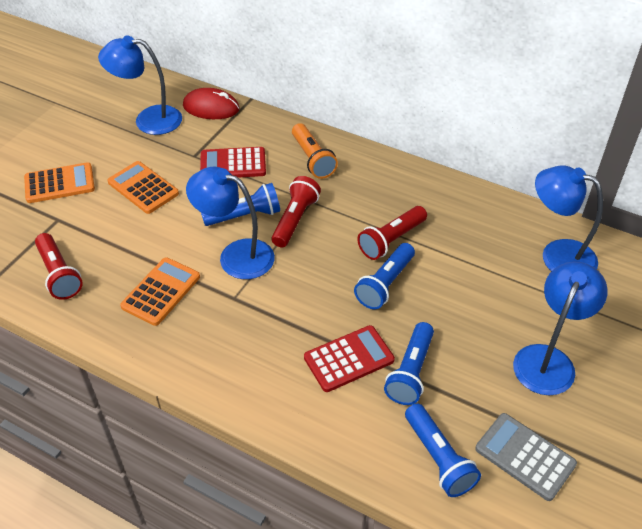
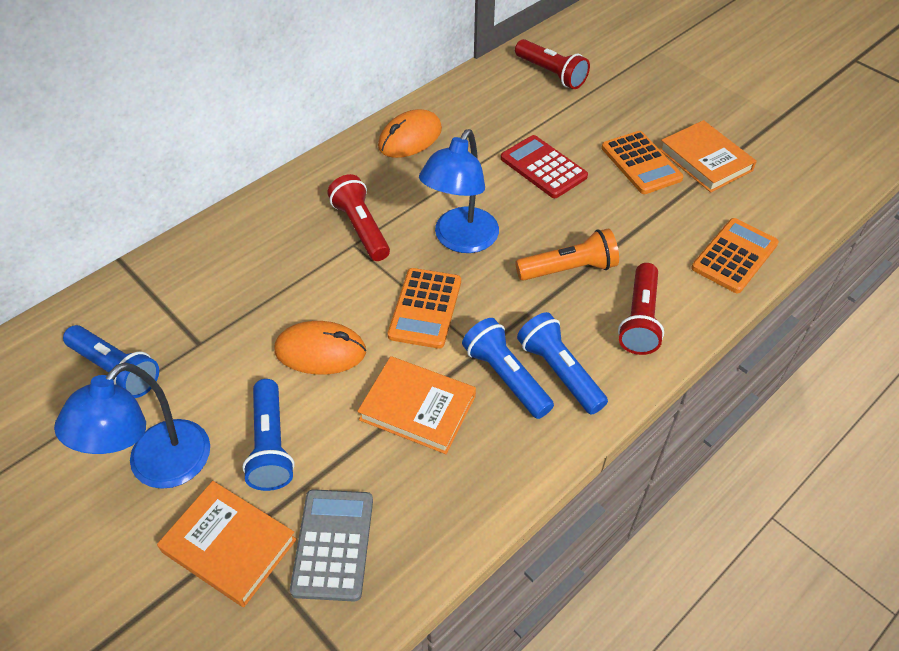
blue lamp: [98,35,182,135] [186,167,275,279] [513,262,608,395] [535,165,603,271] = 4 -> [54,362,210,489] [419,129,499,253] = 2
orange book: none = 0 -> [157,481,297,607] [357,356,476,454] [659,120,757,192] = 3
orange mouse: none = 0 -> [275,321,366,374] [378,109,442,158] = 2
red calculator: [200,147,266,178] [304,325,395,392] = 2 -> [501,135,588,198] = 1
red mouse: [183,88,240,119] = 1 -> none = 0

